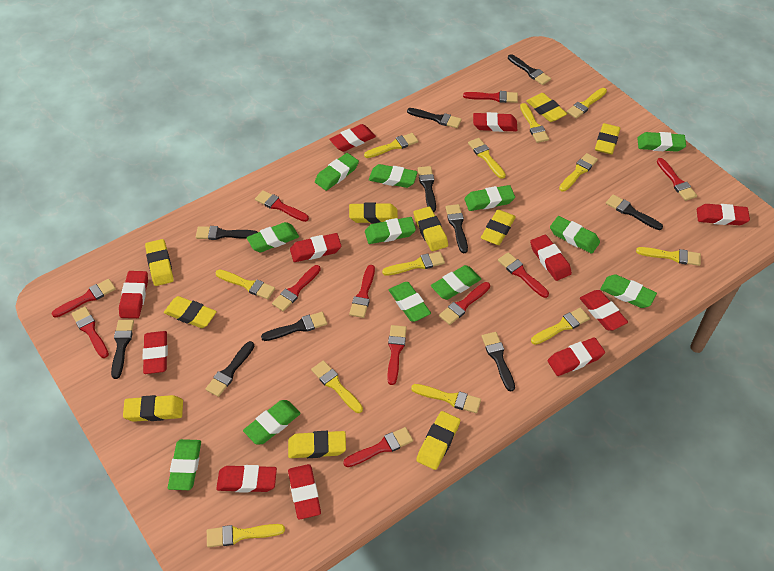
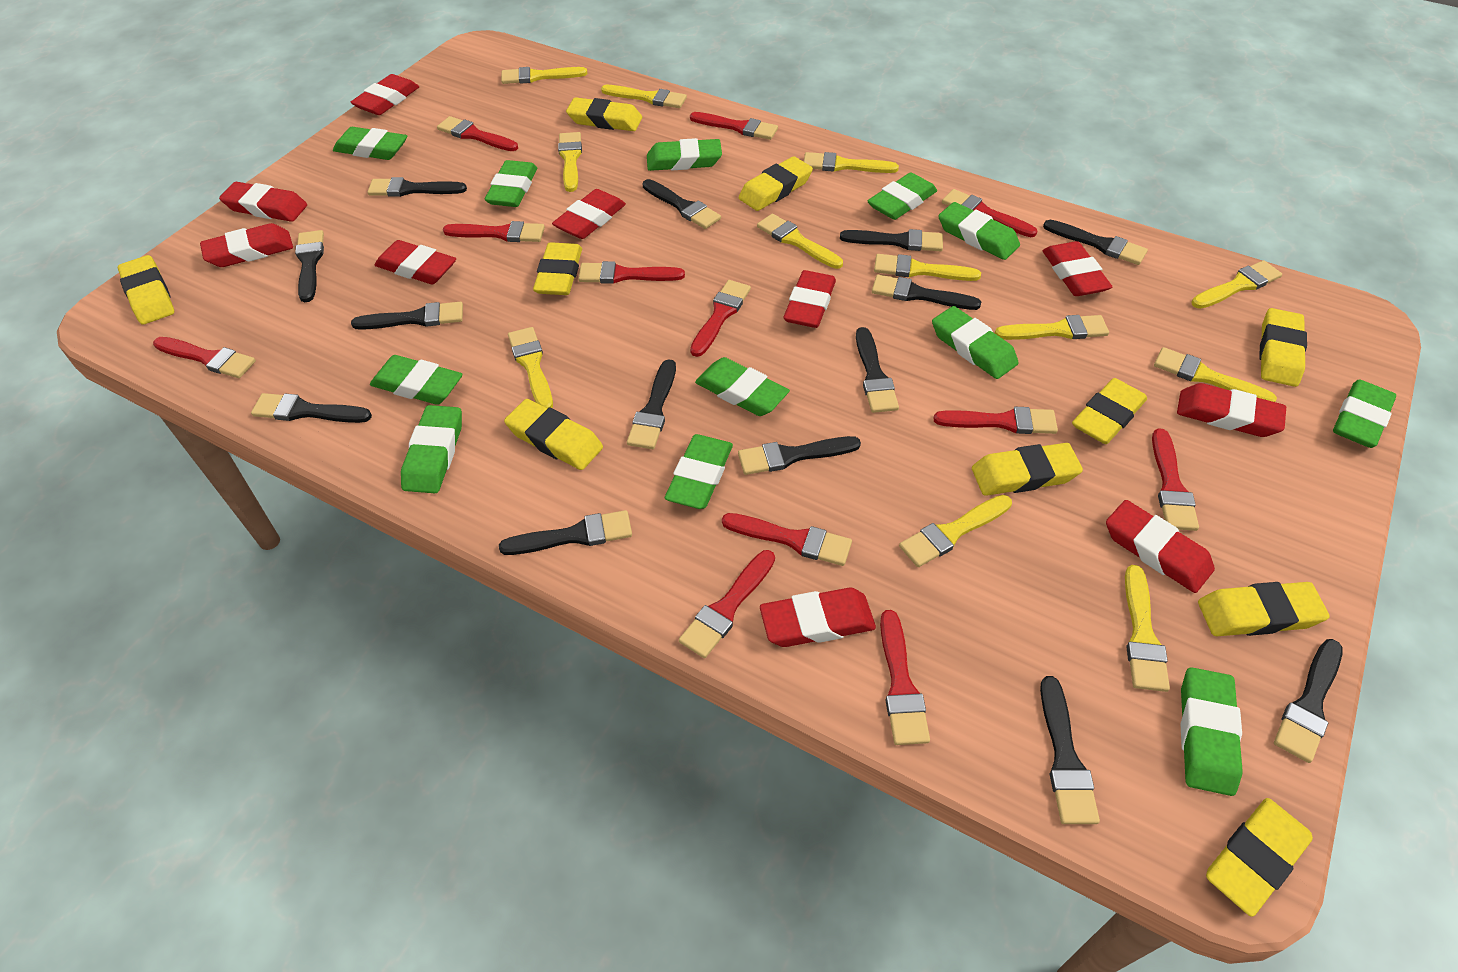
black brush: [111,320,134,379] [196,226,258,240] [205,341,254,397] [261,312,327,341] [407,108,462,128] [418,166,436,212] [445,204,468,254] [481,332,515,392] [508,54,551,85] [606,194,663,230] = 10 -> [251,393,372,423] [295,230,324,302] [351,302,463,330] [367,177,467,197] [499,510,632,555] [627,359,676,449] [643,179,721,229] [738,436,861,475] [840,229,943,251] [856,327,899,413] [872,275,981,310] [1040,676,1100,824] [1043,220,1148,265] [1274,639,1342,763] = 14
red brush: [52,279,116,318] [71,306,109,358] [255,190,309,222] [272,265,321,312] [343,427,413,467] [349,265,375,318] [387,325,407,385] [439,282,490,325] [463,91,518,103] [498,252,549,298] [657,158,697,201] = 11 -> [153,337,256,378] [437,116,518,151] [443,221,545,242] [578,261,685,284] [679,550,775,658] [690,112,778,140] [690,280,751,357] [722,513,852,566] [880,610,930,745] [934,407,1058,434] [942,189,1038,237] [1152,428,1199,531] = 12
red eraser: [119,271,148,318] [143,331,168,374] [216,465,277,493] [288,464,321,520] [290,233,341,262] [329,124,376,152] [473,112,517,132] [530,234,572,281] [548,337,605,376] [580,290,628,331] [697,204,750,225] = 11 -> [200,223,293,267] [219,182,307,222] [350,74,419,115] [375,240,456,284] [552,189,626,239] [760,588,876,647] [783,270,836,328] [1043,241,1112,296] [1106,500,1215,593] [1177,383,1286,437] = 10

